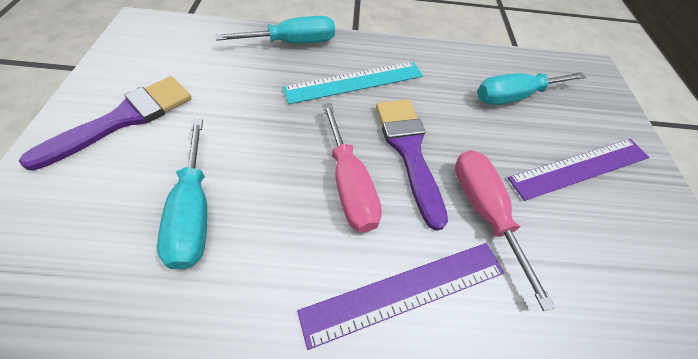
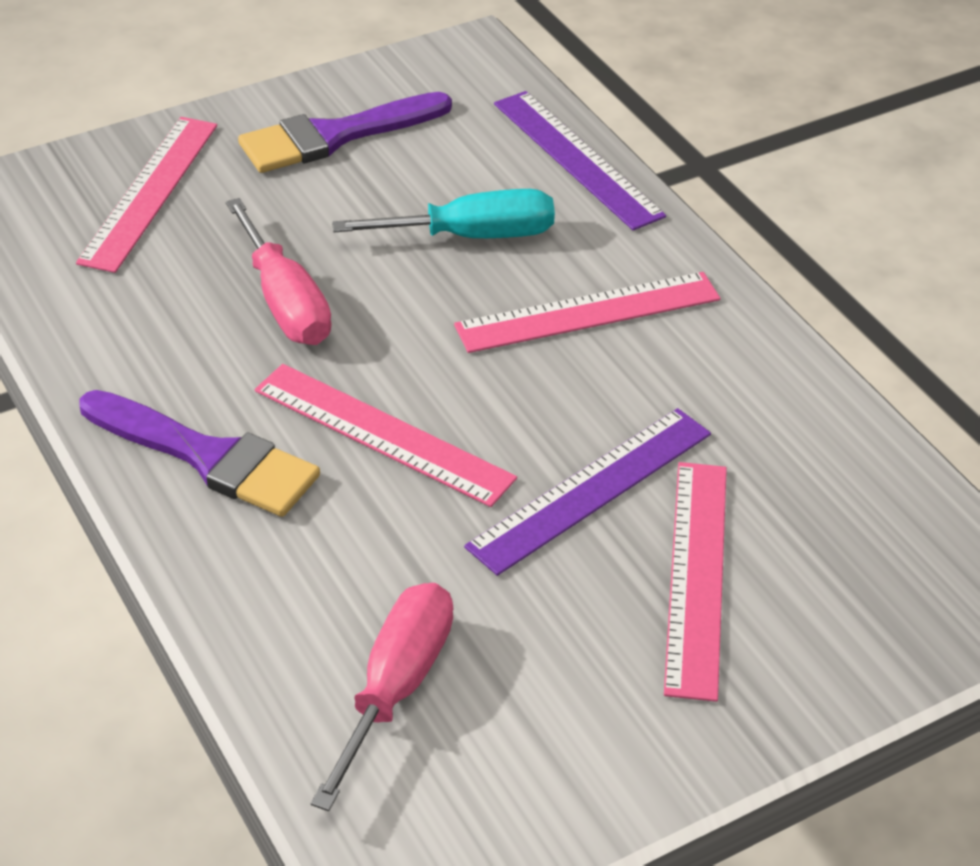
pink ruler: none = 0 -> [76,117,217,273] [255,364,517,507] [454,272,721,353] [664,462,727,702] = 4
turquoise ruler: [282,62,423,104] = 1 -> none = 0
turquoise screwdriver: [157,119,207,269] [215,16,335,44] [477,72,586,105] = 3 -> [332,189,555,238] = 1

